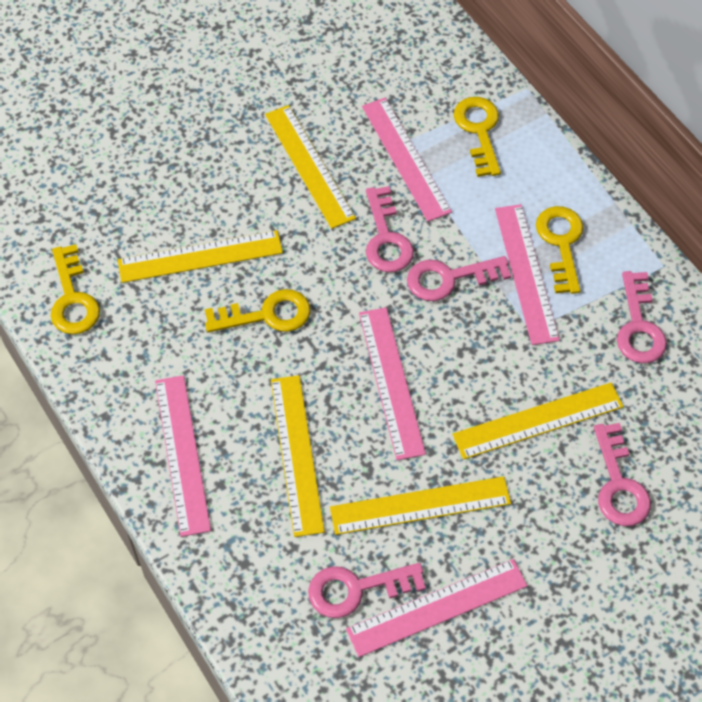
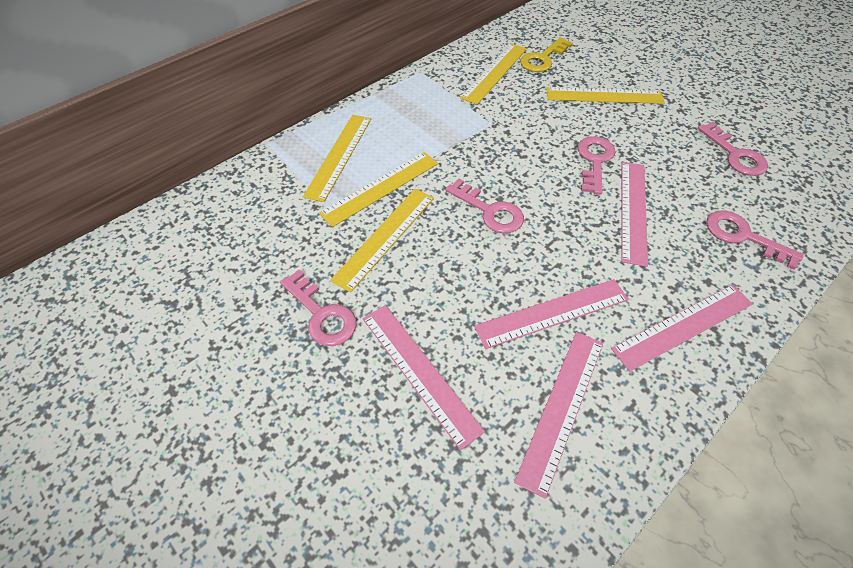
yellow key: [51,244,100,334] [205,289,311,332] [454,97,501,177] [536,206,583,294] = 4 -> [520,37,573,72] = 1

